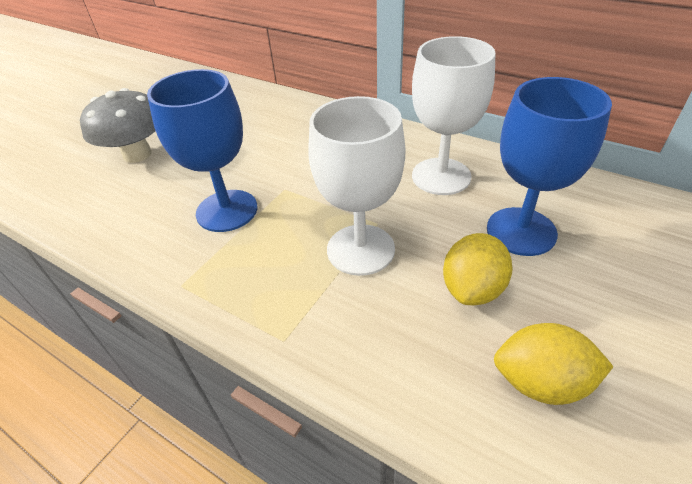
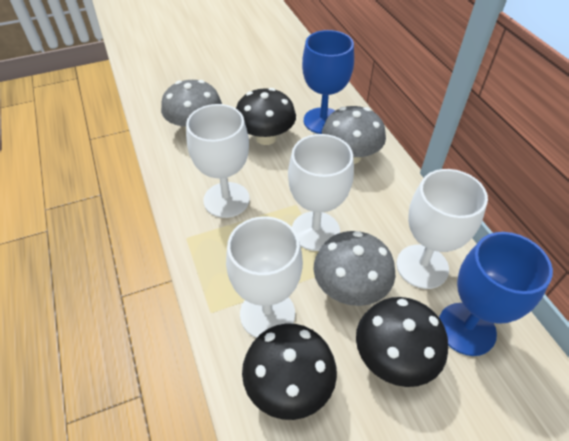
black mushroom: none = 0 -> [236,88,296,145] [242,323,337,420] [356,297,448,387] = 3
grey mushroom: [80,88,155,163] = 1 -> [161,80,222,131] [313,231,395,306] [322,106,386,164] = 3
white goblet: [308,96,405,276] [412,36,496,195] = 2 -> [186,104,250,218] [226,216,303,338] [288,134,354,251] [396,169,488,289] = 4
yellow lemon: [443,233,512,305] [494,323,614,405] = 2 -> none = 0

